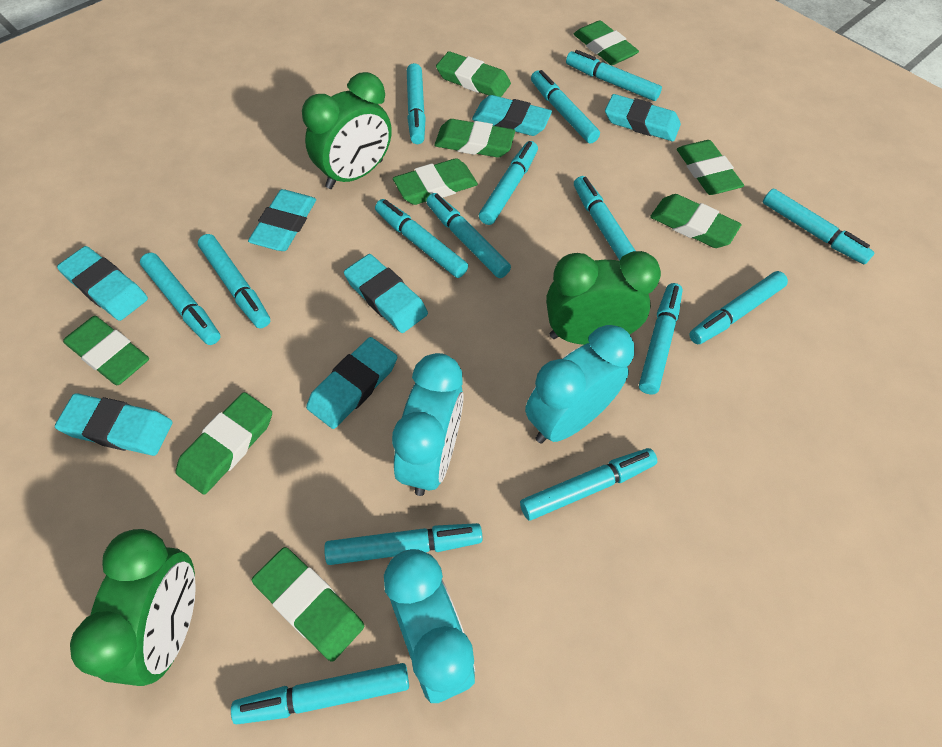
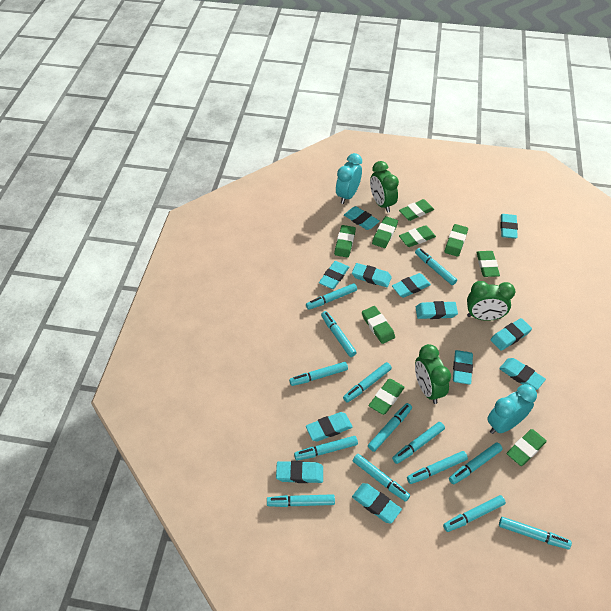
turquoise clock: [384,549,475,703] [392,353,464,496] [525,325,634,443] = 3 -> [336,153,362,204] [487,384,537,434] = 2
turquoise eraser: [55,393,172,456] [57,246,148,321] [248,189,316,251] [306,337,397,429] [344,254,428,333] [472,95,552,136] [605,94,681,142] = 7 -> [276,461,323,483] [306,412,353,441] [319,261,349,289] [344,206,380,230] [352,263,392,287] [352,483,402,524] [392,273,431,298] [416,301,458,319] [453,350,473,385] [491,318,532,351] [499,358,546,390] [500,214,518,239] = 12
turquoise marker: [140,253,220,345] [198,234,270,328] [231,663,409,725] [324,523,483,565] [375,199,468,278] [407,63,426,144] [426,193,511,278] [479,141,538,225] [520,448,657,521] [531,70,600,144] [566,50,662,101] [574,176,635,261] [639,283,683,394] [689,271,788,345] [763,189,875,265] = 15 -> [267,494,335,507] [289,362,348,386] [294,436,358,461] [306,283,357,310] [321,311,357,357] [343,362,392,403] [353,454,410,502] [368,403,412,452] [392,422,445,464] [407,451,468,484] [415,248,457,285] [443,495,506,532] [449,442,503,485] [499,517,572,549] = 14

